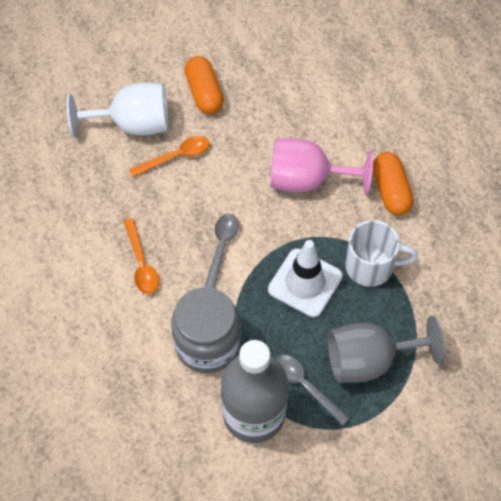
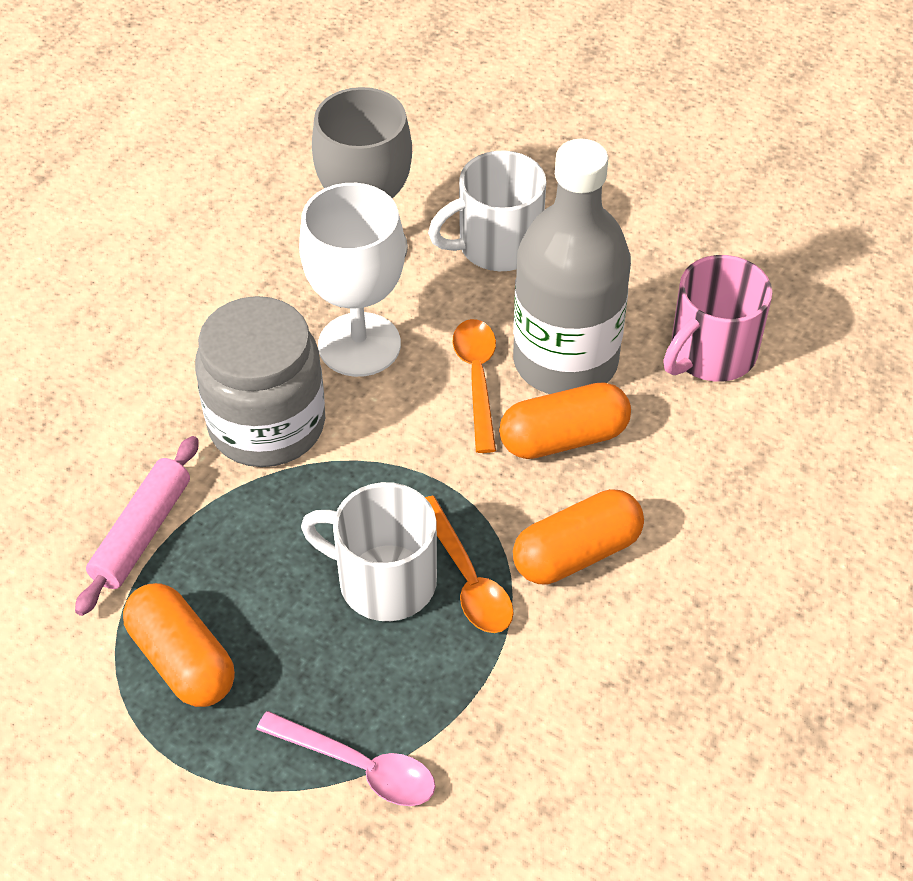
grey spoon: [205,214,239,288] [275,355,350,426] = 2 -> none = 0
orange capsule: [184,56,224,114] [373,152,414,215] = 2 -> [123,583,235,707] [499,382,631,459] [513,489,644,585] = 3
pink goblet: [270,138,373,195] = 1 -> none = 0
pink mug: none = 0 -> [663,255,772,382] = 1
pink rolling pin: none = 0 -> [75,436,199,616] = 1
pink spoon: none = 0 -> [256,711,435,806] = 1
white mug: [345,220,418,287] = 1 -> [301,482,437,621] [428,150,546,271] = 2
white traffic cone: [268,240,343,317] = 1 -> none = 0

